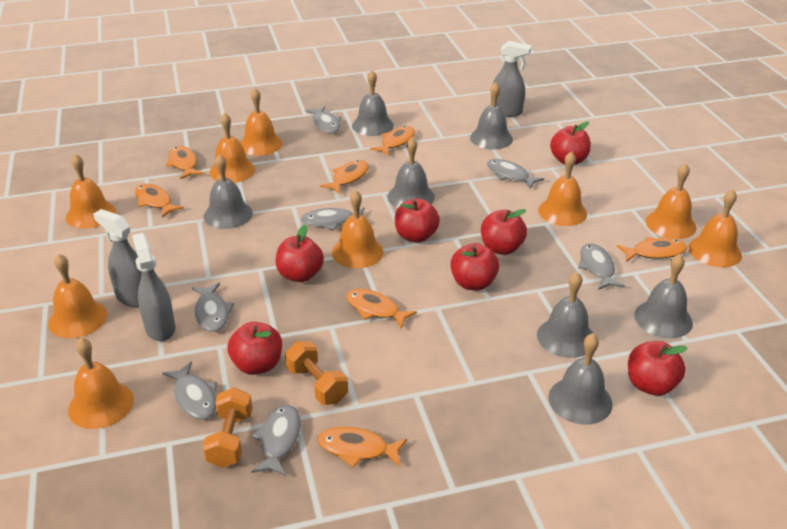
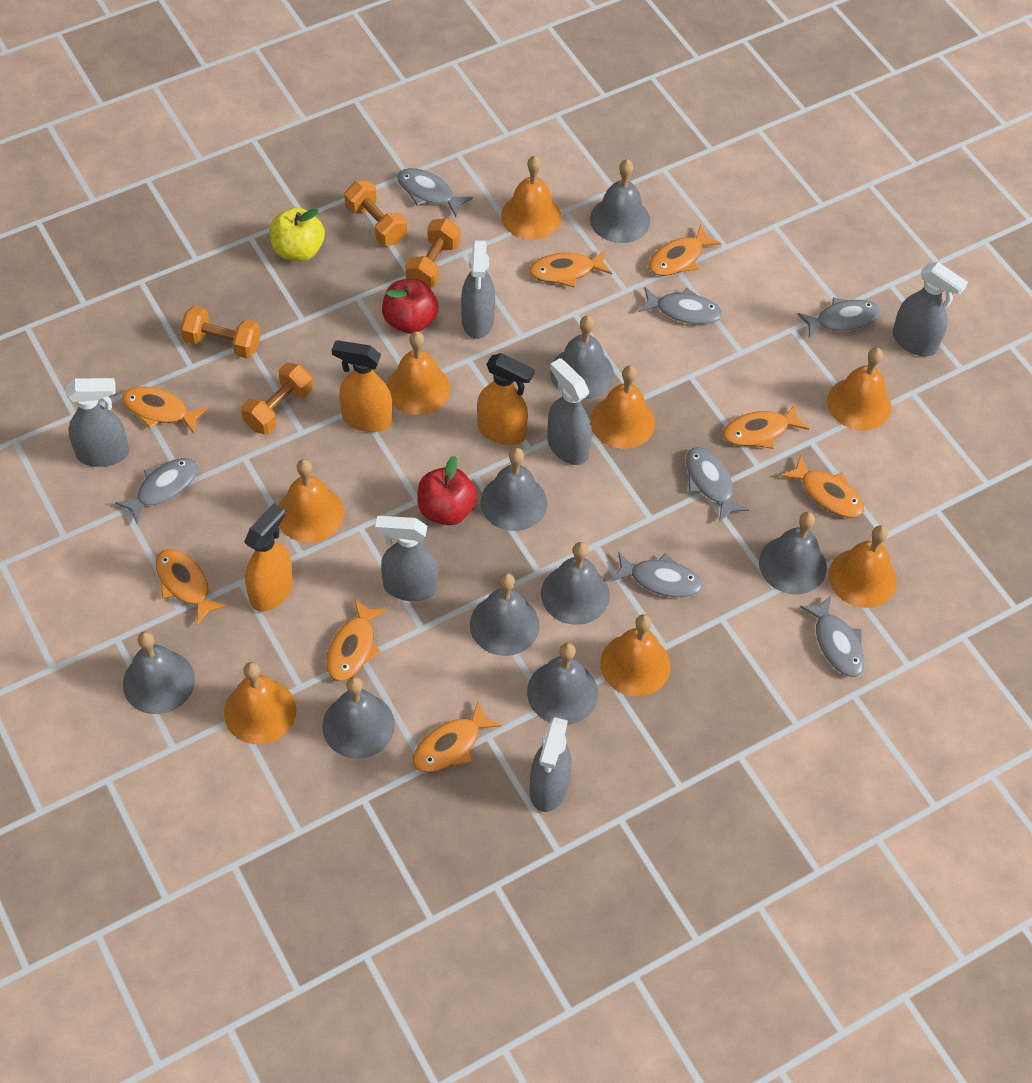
grey bell: [203,154,253,229] [352,70,394,136] [388,137,435,208] [470,82,513,149] [537,272,593,358] [548,333,612,425] [634,254,693,338] = 7 -> [123,631,195,714] [322,676,395,759] [470,573,539,656] [480,448,547,531] [527,643,598,725] [541,542,610,625] [550,315,614,399] [590,159,650,243] [759,512,827,594] = 9
grey spray bottle: [93,209,142,308] [132,233,175,341] [491,41,532,117] = 3 -> [66,378,129,467] [375,516,438,601] [461,240,495,339] [530,717,572,812] [547,358,592,465] [892,262,968,356] = 6
orange bell: [48,254,107,338] [66,154,116,229] [68,337,134,429] [210,113,255,183] [240,88,283,156] [332,190,383,268] [538,151,587,226] [646,163,697,239] [688,189,742,267] = 9 -> [224,662,296,744] [278,459,344,543] [386,331,450,415] [501,156,561,240] [590,366,655,449] [600,614,671,697] [827,347,891,431] [829,525,897,608] = 8
orange dumbbell: [203,387,252,468] [285,341,348,405] = 2 -> [180,306,261,358] [241,362,313,434] [344,181,407,246] [405,218,461,288] = 4
orange fish: [135,184,184,218] [166,146,204,179] [317,427,407,467] [320,160,369,193] [346,289,417,329] [370,126,415,156] [616,237,687,262] = 7 -> [122,386,209,434] [156,549,227,625] [326,598,387,681] [413,700,502,772] [529,250,612,288] [649,224,721,276] [723,403,809,449] [780,455,864,518] = 8
orange spray bottle: none = 0 -> [244,503,293,612] [332,340,393,432] [477,353,535,445] = 3
red apple: [227,322,282,375] [276,225,324,282] [395,198,440,243] [450,243,499,290] [481,209,527,255] [550,121,591,165] [628,341,688,396] = 7 -> [382,279,438,334] [417,456,478,525] = 2
yellow apple: none = 0 -> [270,207,325,262] = 1

